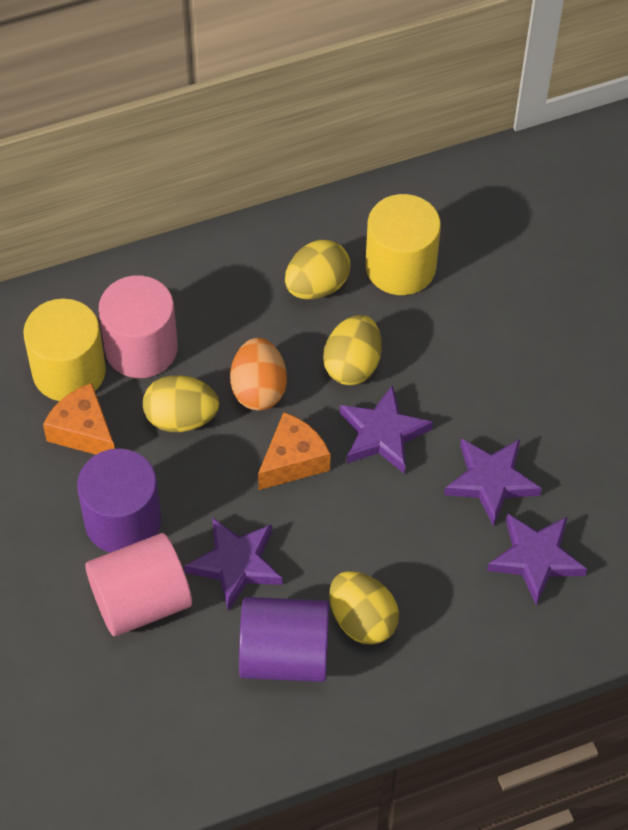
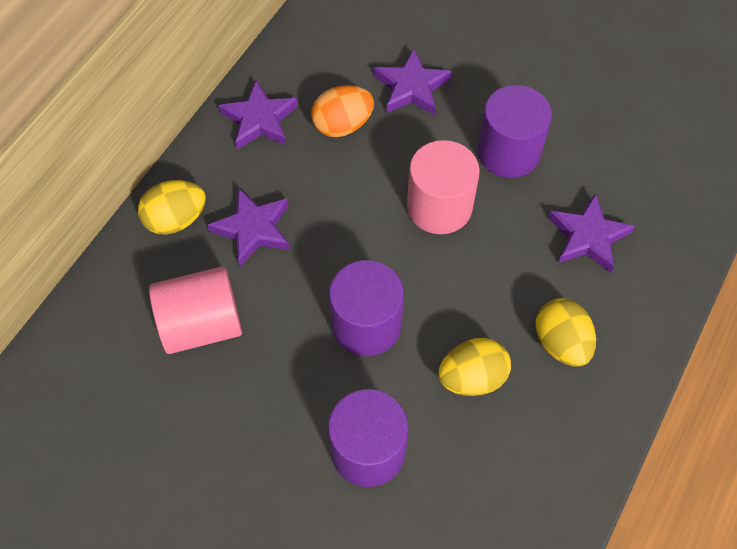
orange cheese: [43,383,115,455] [258,412,331,490] = 2 -> none = 0
purple cylinder: [77,448,161,553] [239,597,329,682] = 2 -> [328,389,408,487] [329,260,404,356] [477,85,552,178] = 3
yellow cylinder: [23,299,106,401] [365,194,441,295] = 2 -> none = 0
yellow egg: [143,375,219,432] [285,240,350,299] [323,315,382,385] [329,571,399,645] = 4 -> [138,180,206,235] [438,338,511,396] [535,298,596,367] = 3

